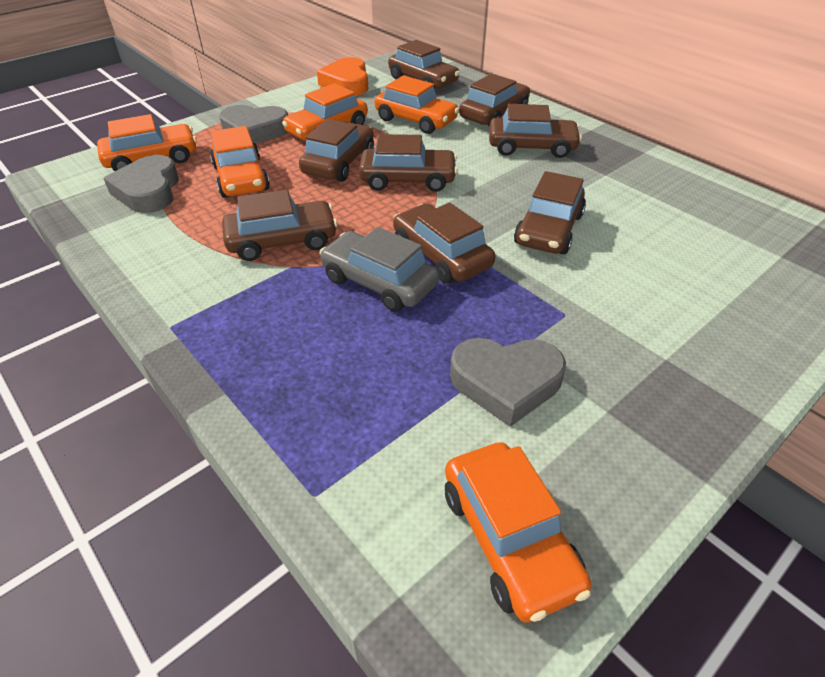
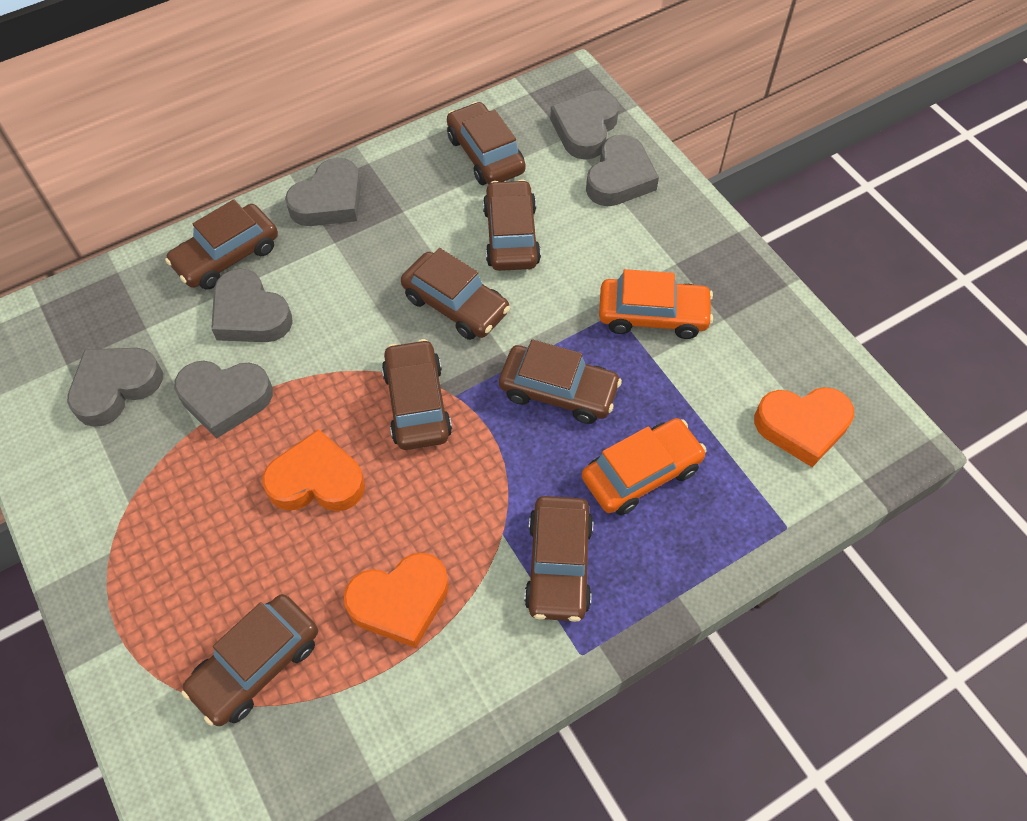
grey car: [320,227,439,312] = 1 -> none = 0
grey heart: [103,155,179,213] [219,105,288,144] [450,338,566,427] = 3 -> [67,348,163,427] [174,361,273,439] [211,268,293,342] [285,158,361,226] [550,90,619,160] [586,135,659,206] = 6
orange car: [97,114,197,171] [210,126,270,198] [282,83,368,141] [374,76,459,134] [445,442,591,623] = 5 -> [582,418,707,515] [599,269,713,339] = 2
orange heart: [317,57,368,96] = 1 -> [262,429,365,511] [344,553,449,648] [754,387,854,467] = 3

